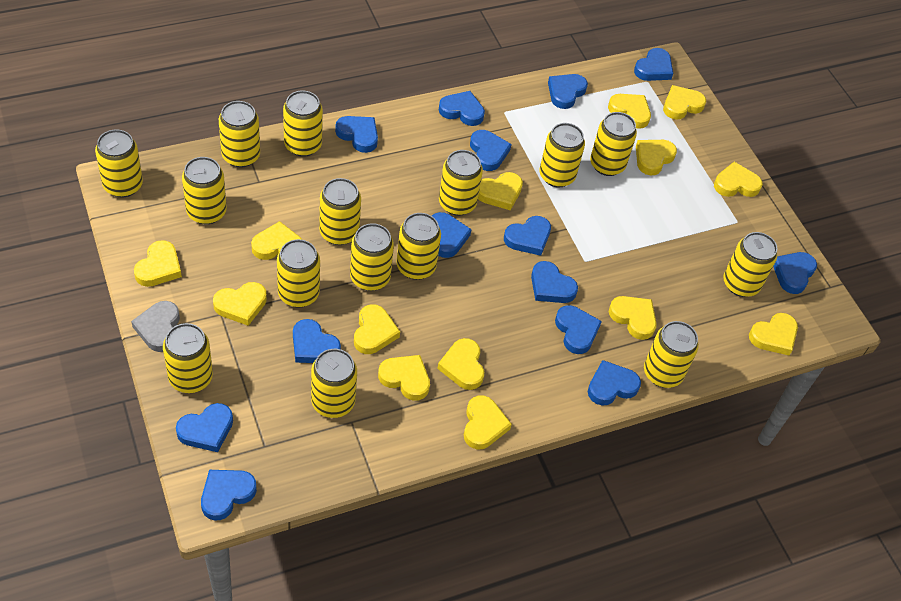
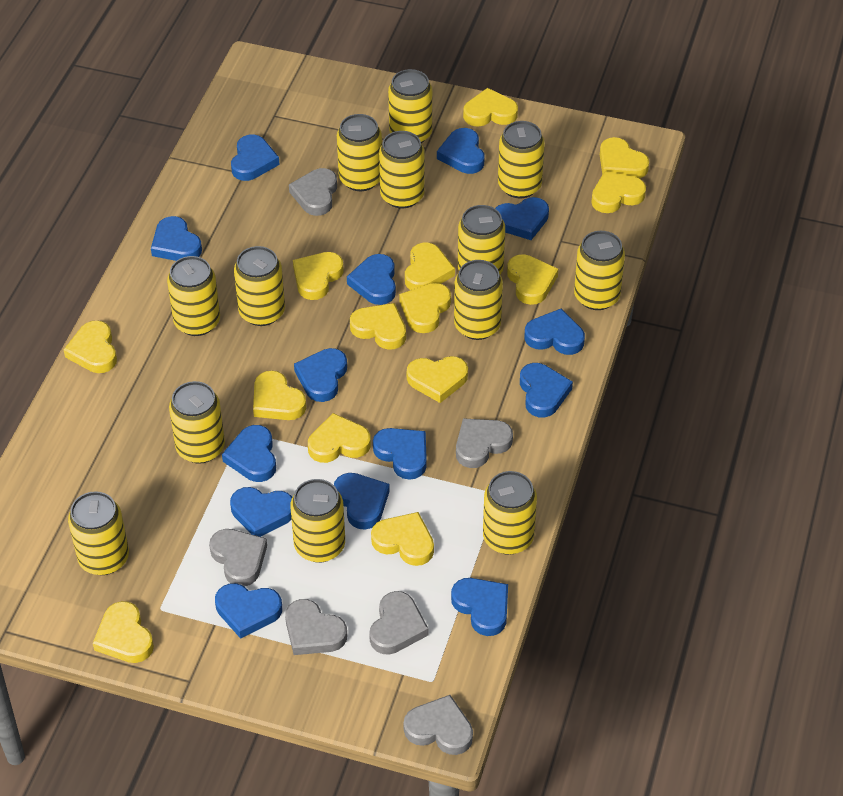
grey heart: [131,301,180,352] = 1 -> [209,529,267,587] [285,599,347,655] [289,168,337,216] [369,591,428,655] [404,695,473,755] [456,418,513,468] = 6
yellow can: [95,129,143,198] [163,323,213,393] [182,157,227,225] [219,101,260,167] [277,239,320,307] [283,91,323,157] [311,349,357,418] [319,178,361,245] [350,223,394,291] [396,213,441,280] [439,150,483,216] [539,123,585,188] [590,112,637,176] [644,321,699,388] [724,232,777,297] = 15 -> [68,491,129,575] [167,256,220,336] [169,381,225,464] [234,246,285,326] [290,479,345,563] [337,114,382,191] [379,131,425,208] [388,69,432,143] [454,260,503,340] [458,205,505,274] [483,471,537,555] [498,121,545,198] [574,231,625,310] = 13

